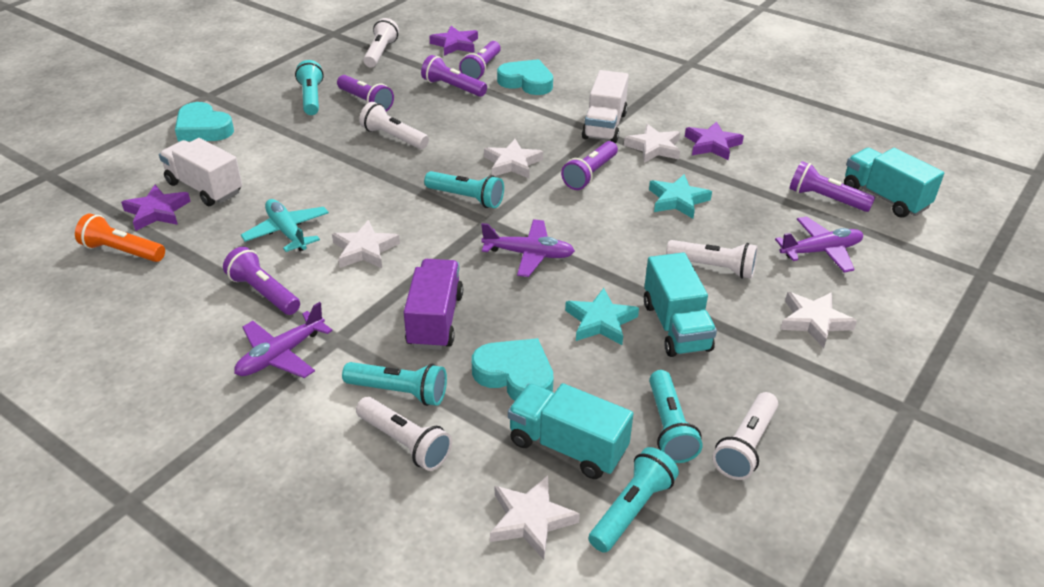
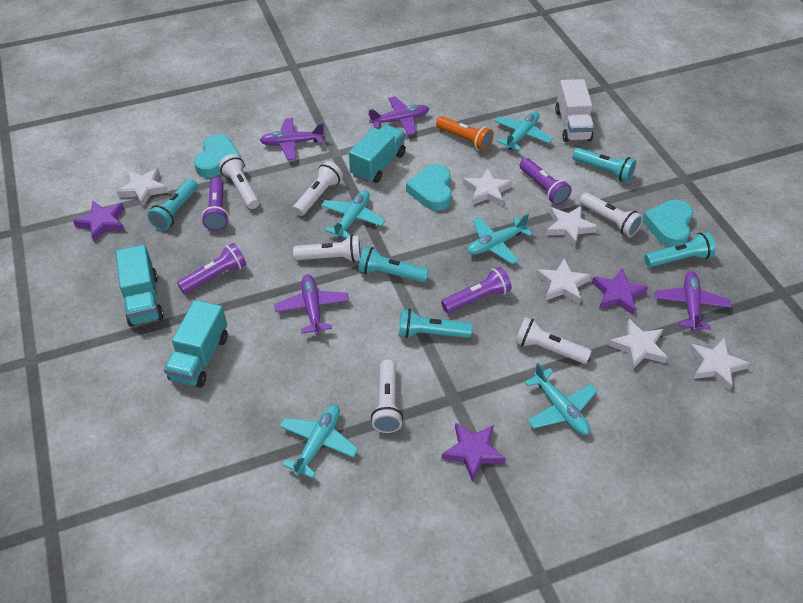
purple flashlight: [223,247,300,315] [337,75,394,111] [421,55,487,97] [459,41,501,80] [561,141,618,190] [789,161,875,212] = 6 -> [177,243,247,294] [202,177,229,231] [441,267,512,313] [520,158,572,205] = 4
purple plane: [234,302,333,378] [481,219,575,277] [775,216,863,273] = 3 -> [260,118,325,160] [274,274,349,335] [368,96,429,135] [655,271,731,332] = 4
purple truck: [404,259,463,350] = 1 -> none = 0
turquoise plane: [241,199,329,252] = 1 -> [279,405,358,478] [321,190,386,238] [467,214,533,264] [494,111,553,151] [525,363,597,435] = 5
turquoise star: [565,288,639,345] [649,174,712,219] = 2 -> none = 0
white flashlight: [356,397,452,471] [359,102,429,149] [363,18,399,67] [666,240,758,279] [712,392,778,480] = 5 -> [219,154,259,209] [293,161,343,216] [293,235,362,262] [371,359,403,433] [515,317,591,364] [579,192,643,237] = 6
white star: [332,220,400,268] [484,139,543,178] [490,475,580,560] [624,124,680,163] [780,292,857,348] = 5 -> [117,168,168,207] [463,168,512,207] [536,258,591,304] [546,206,598,247] [608,319,668,370] [689,338,750,391] = 6
white truck: [159,138,242,206] [582,70,629,143] = 2 -> [555,79,594,142] = 1

